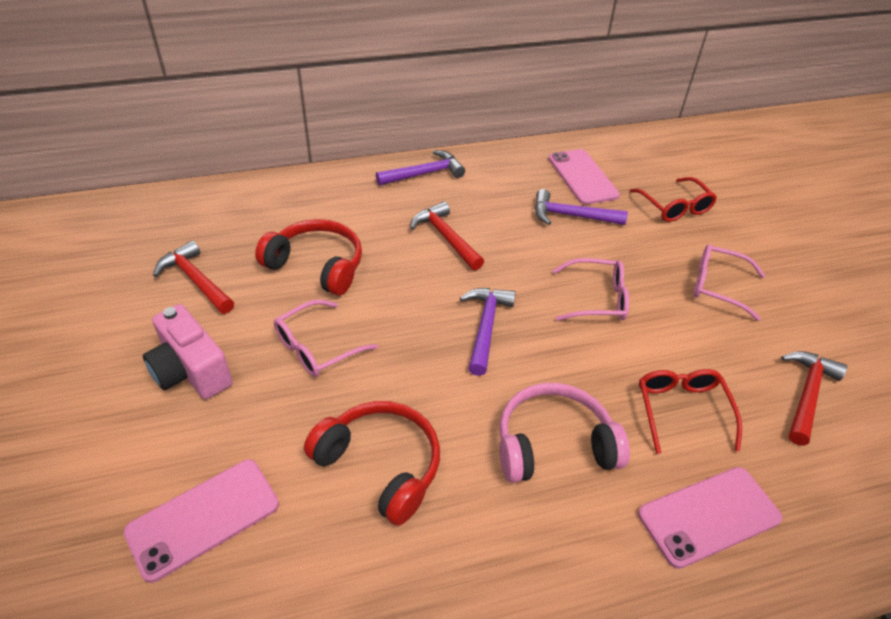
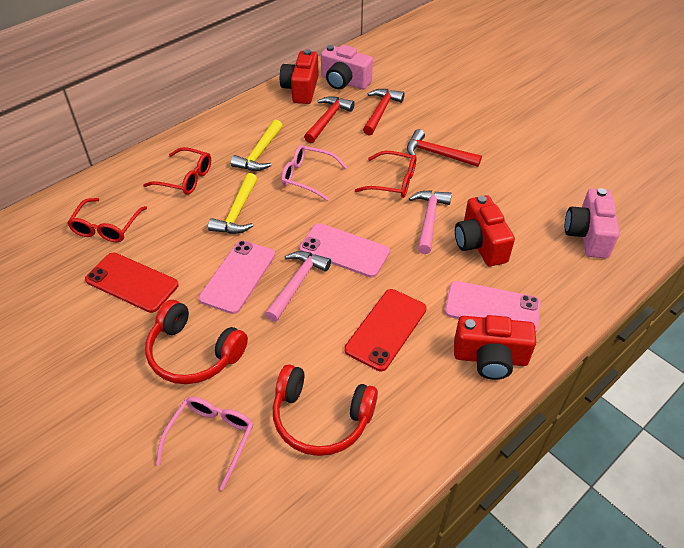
pink camera: [143,304,233,399] = 1 -> [321,45,373,90] [565,188,620,259] = 2
pink glasses: [274,299,378,377] [552,258,629,321] [693,244,766,321] = 3 -> [156,397,254,490] [281,145,347,201] = 2
pink hammer: none = 0 -> [265,251,331,322] [409,190,452,254] = 2
pink headphones: [499,383,630,483] = 1 -> none = 0
purple hammer: [376,150,465,186] [460,288,516,376] [535,189,628,225] = 3 -> none = 0
red camera: none = 0 -> [280,49,319,104] [454,315,536,380] [455,195,515,266] = 3
red glasses: [630,177,717,222] [639,369,742,454] = 2 -> [67,198,147,242] [143,147,211,195] [355,151,416,198] = 3
red phone: none = 0 -> [85,253,179,313] [344,289,427,371] = 2
yellow hammer: none = 0 -> [208,173,257,234] [230,120,283,171] = 2

